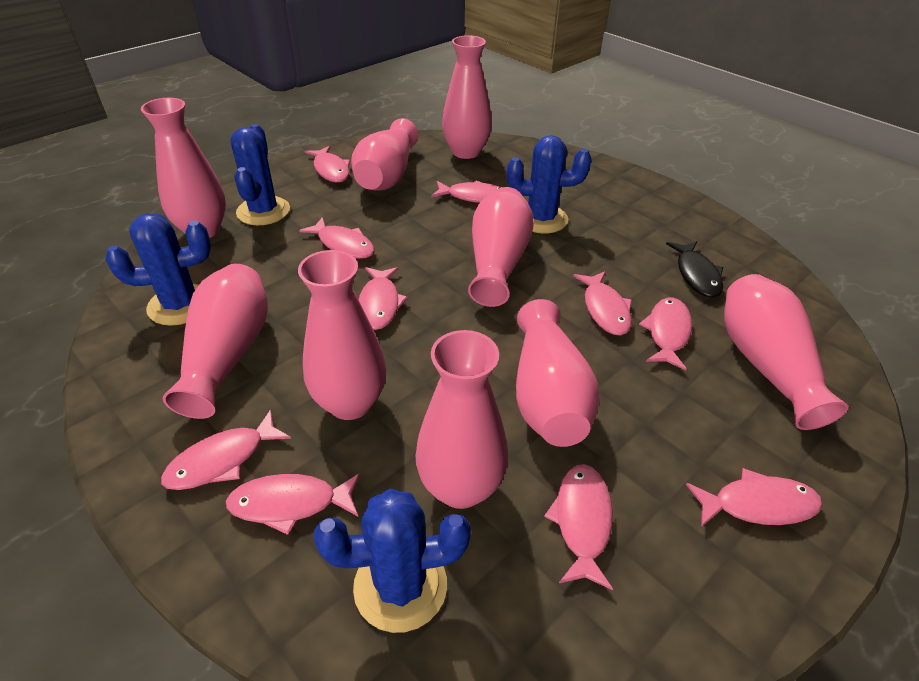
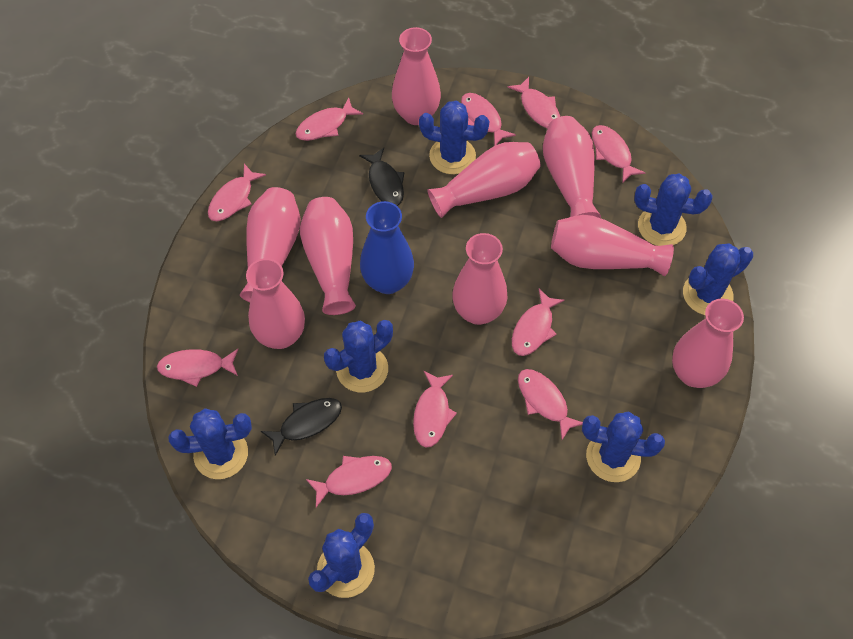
black fish: [666,241,723,298] = 1 -> [261,398,342,456] [359,148,405,206] = 2
blue cactus: [105,213,211,326] [230,124,290,226] [314,489,471,633] [507,135,591,233] = 4 -> [168,408,252,479] [308,513,375,598] [324,320,393,392] [419,101,489,175] [582,412,665,482] [634,173,713,246] [683,243,753,315] = 7
blue vase: none = 0 -> [360,201,414,294] = 1

